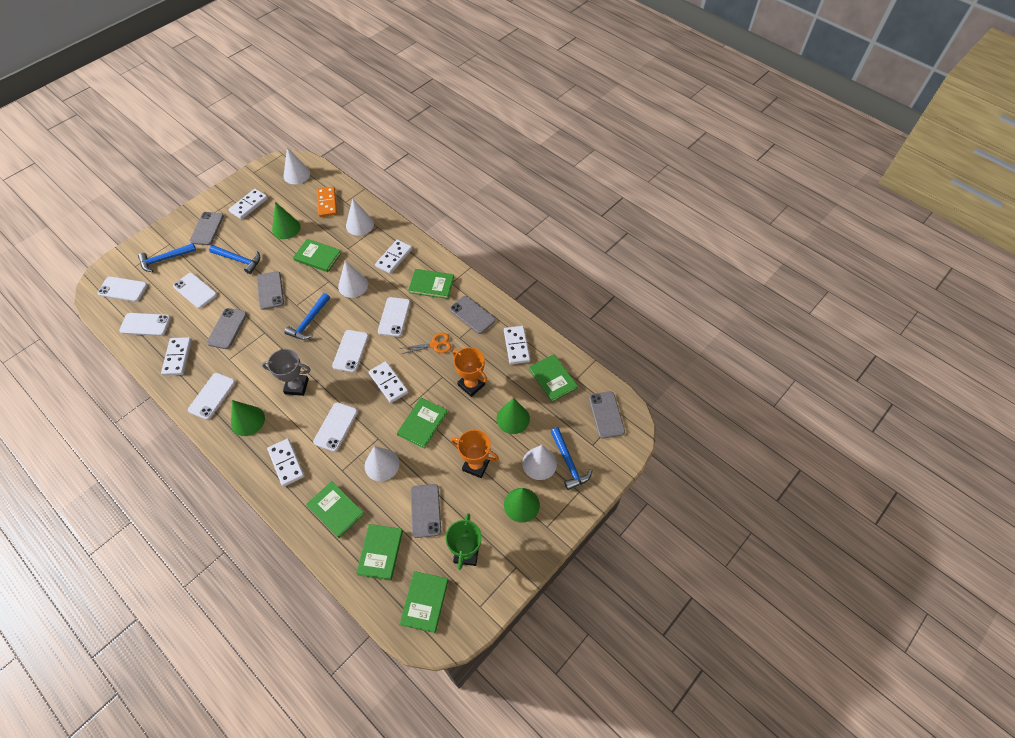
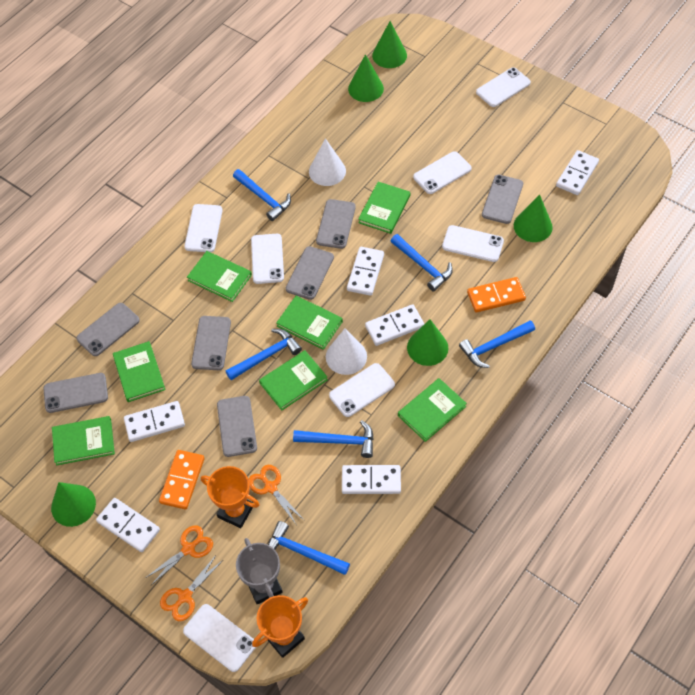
blue hammer: [138,243,196,272] [209,245,260,274] [284,293,330,340] [550,428,592,490] = 4 -> [226,329,302,380] [233,169,291,221] [268,521,350,575] [293,420,374,458] [391,234,453,291] [459,320,535,368] = 6
green cone: [231,400,265,436] [272,202,301,239] [496,398,530,434] [504,488,540,523] = 4 -> [51,482,96,527] [348,54,384,102] [372,21,407,68] [407,319,448,366] [514,194,553,242] = 5
green trophy: [446,513,482,570] = 1 -> none = 0
grey phone: [190,212,224,245] [207,308,247,349] [257,271,284,310] [410,484,441,538] [450,296,496,334] [589,391,625,439] = 6 -> [43,373,108,413] [76,303,140,356] [191,316,231,370] [217,396,257,457] [286,246,334,300] [316,199,356,249] [482,175,523,224] = 7
orange domino: [317,187,337,217] = 1 -> [159,450,205,509] [467,277,526,312] = 2
orange scissors: [402,333,452,354] = 1 -> [145,525,213,585] [160,554,223,621] [248,465,304,524] = 3
white cone: [284,147,310,184] [338,261,368,298] [346,198,374,236] [365,446,400,481] [522,445,557,480] = 5 -> [309,138,346,186] [326,329,367,375] = 2

